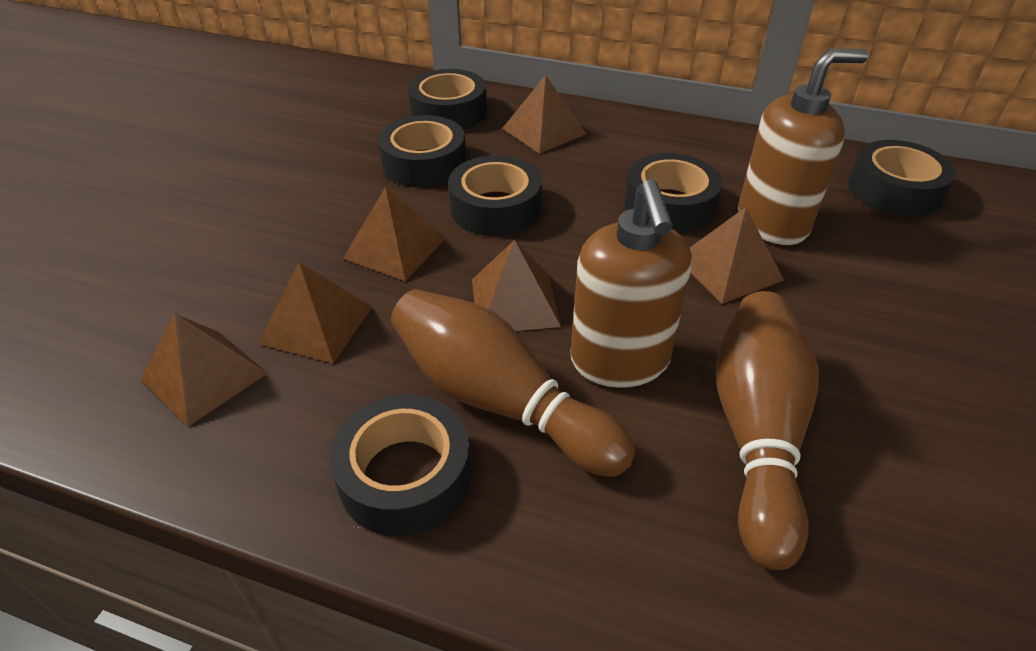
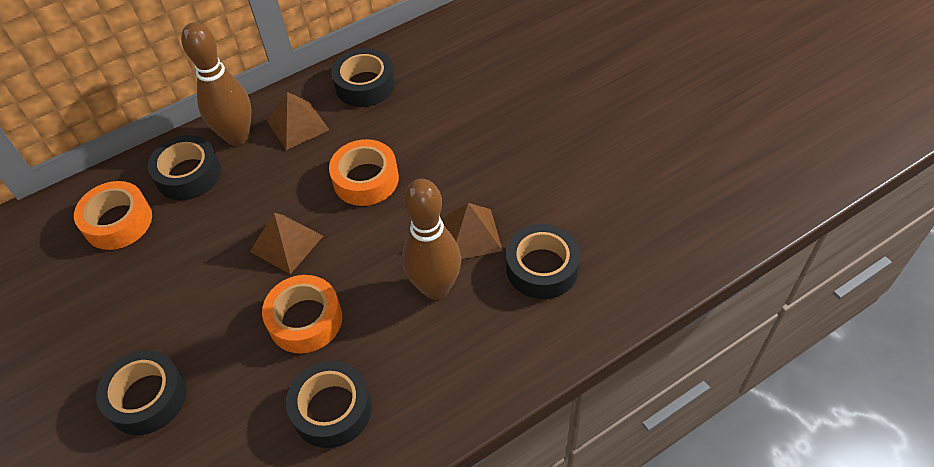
black tape: [330,395,471,536] [378,115,466,187] [408,69,487,129] [448,155,542,236] [624,153,722,233] [848,140,956,217] = 6 -> [96,350,187,435] [148,135,221,200] [286,361,372,448] [332,48,395,107] [506,224,580,299] = 5
brown pyramid: [140,314,268,427] [258,262,372,363] [343,187,446,281] [472,240,561,331] [502,75,586,154] [690,207,784,304] = 6 -> [250,213,323,274] [267,92,329,150] [441,203,503,259] = 3
brown soap dispenser: [571,179,692,388] [738,49,868,245] = 2 -> none = 0
orange tape: none = 0 -> [74,181,152,250] [262,275,342,353] [329,139,399,206] = 3

